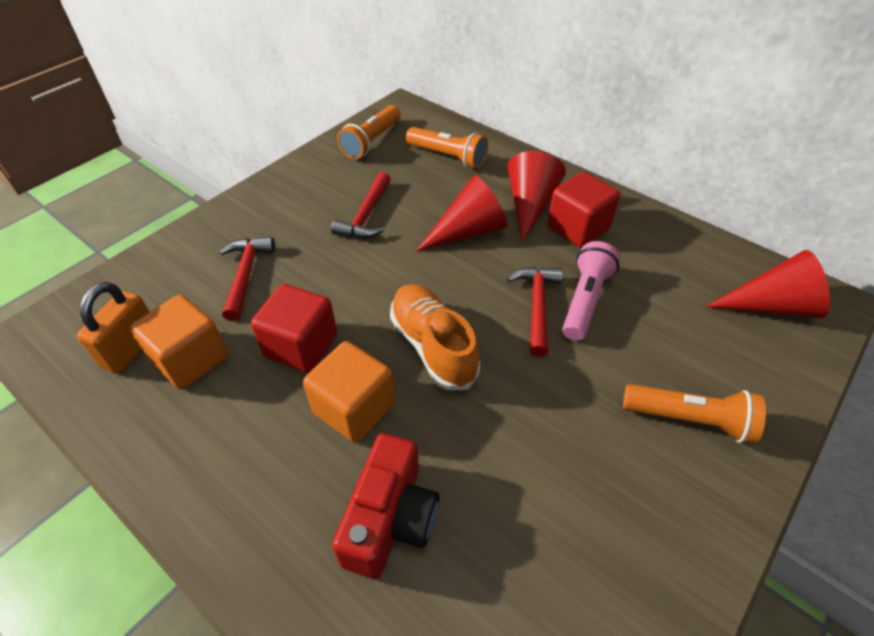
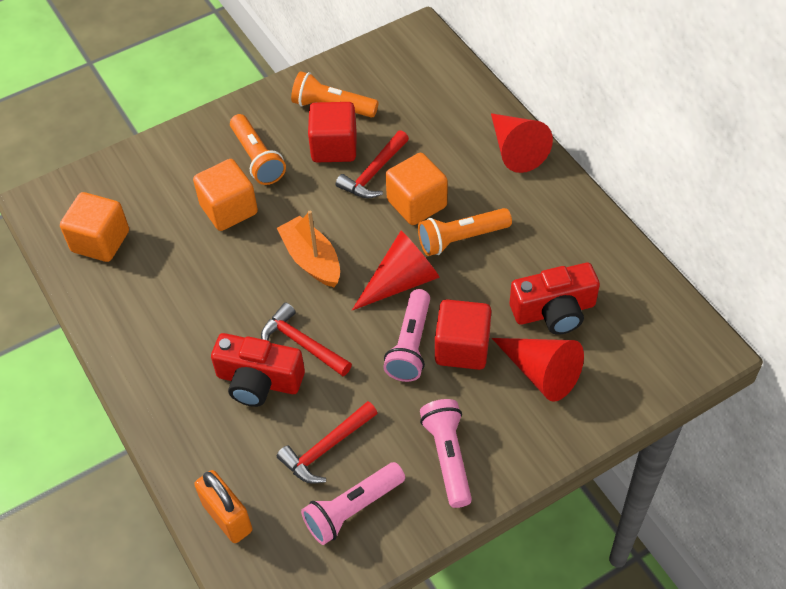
orange boat: none = 0 -> [277,211,340,287] = 1
orange cube: [130,295,228,389] [303,341,395,443] = 2 -> [60,192,129,262] [193,159,258,231] [386,153,448,225] = 3
orange shoe: [390,284,480,390] = 1 -> none = 0
pink flashlight: [562,241,620,341] = 1 -> [301,462,405,545] [383,289,430,382] [420,399,472,508] = 3
red camera: [332,433,439,579] = 1 -> [211,333,305,407] [510,263,600,335] = 2

